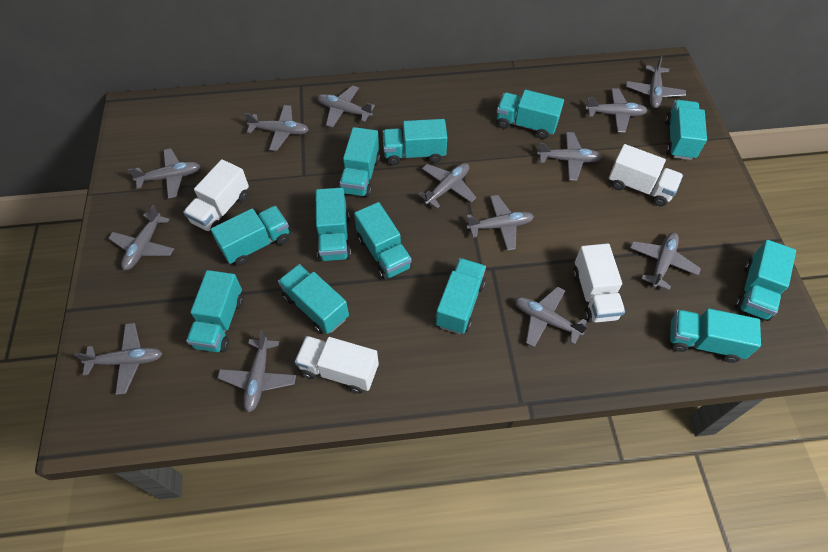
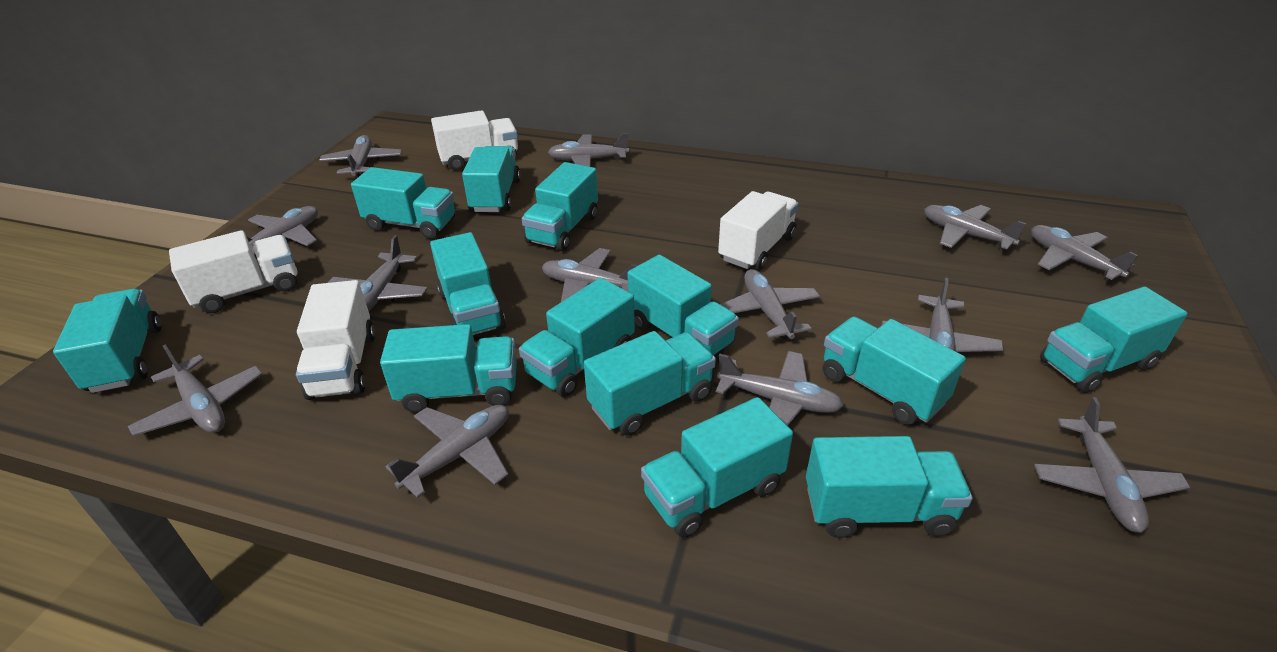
turquoise truck: [186,270,244,352] [211,206,289,266] [278,264,349,334] [315,188,351,261] [340,127,380,197] [354,202,412,280] [383,119,447,165] [436,258,486,334] [497,90,564,139] [665,100,707,160] [670,309,761,363] [735,240,796,321] = 12 -> [53,289,162,393] [351,167,455,239] [380,324,517,413] [430,232,506,335] [462,146,521,212] [519,278,635,397] [522,162,598,251] [584,331,716,436] [627,255,739,355] [641,397,793,538] [806,436,973,538] [823,317,966,425] [1040,287,1187,393] = 13

